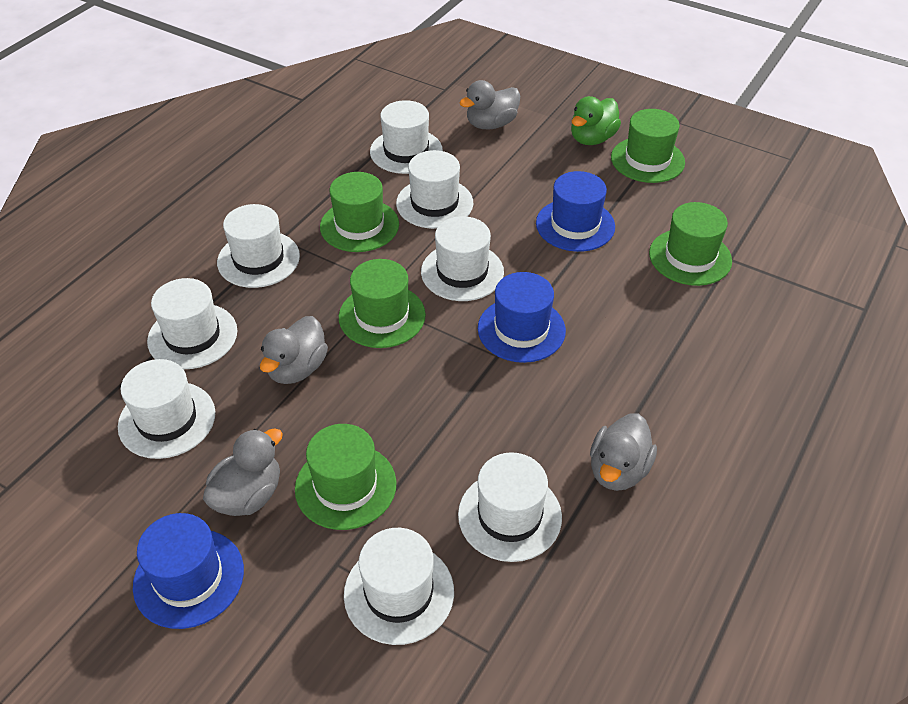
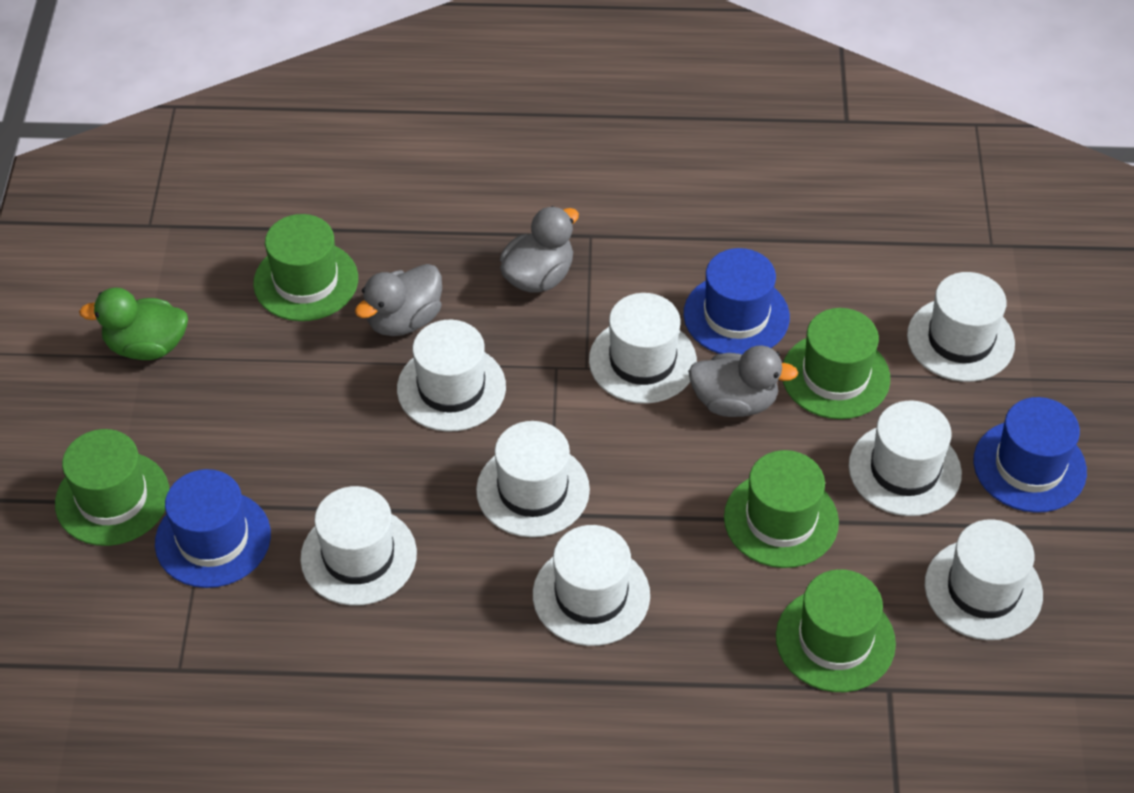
grey duck: [203,428,283,516] [260,316,328,384] [459,80,520,129] [590,414,657,491] = 4 -> [355,264,442,336] [500,206,579,293] [688,346,798,417] = 3

